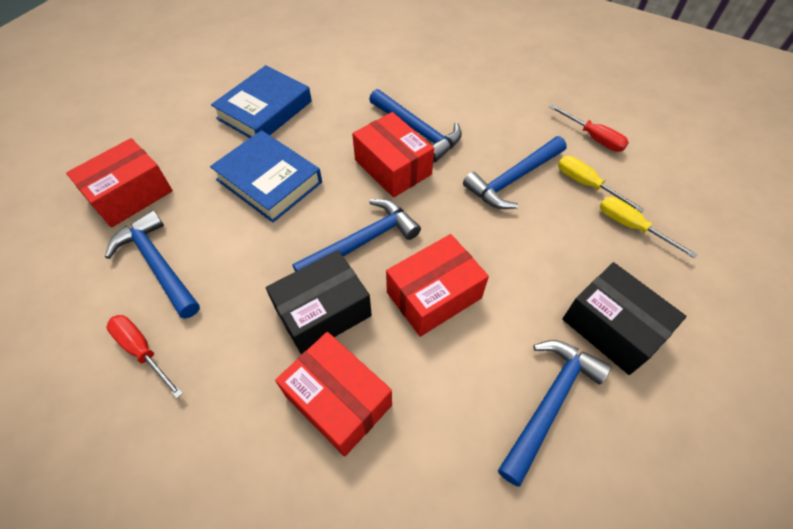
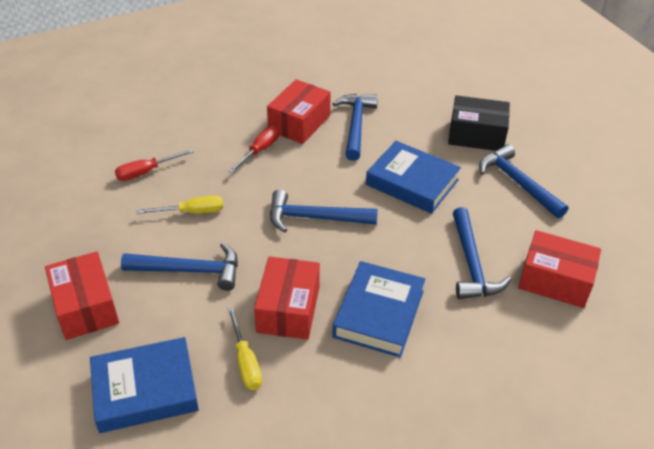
black box: [266,250,372,354] [562,262,687,375] = 2 -> [448,95,510,151] = 1
blue book: [210,130,322,222] [211,65,312,138] = 2 -> [90,337,199,433] [332,261,425,358] [366,141,461,214] = 3

